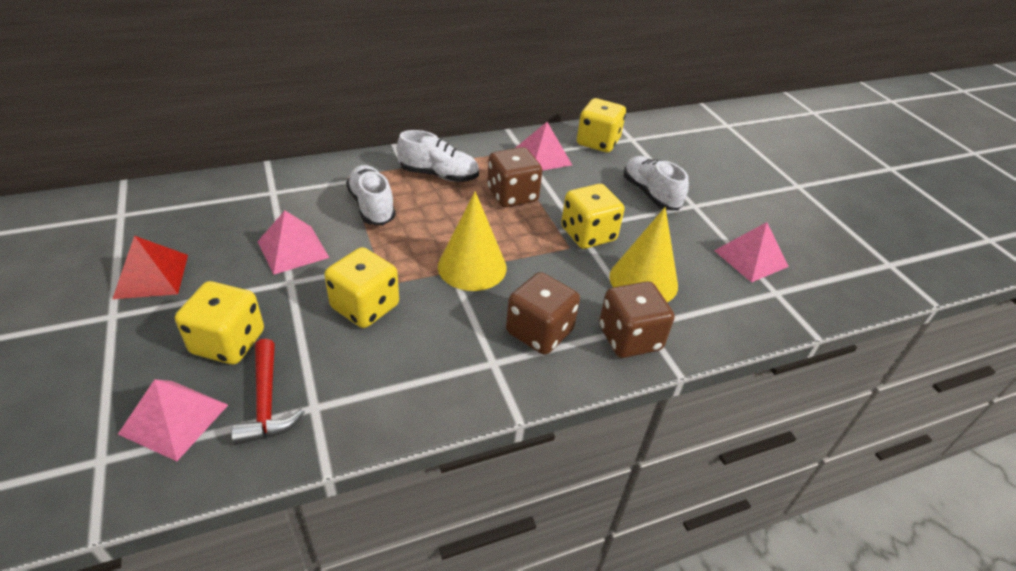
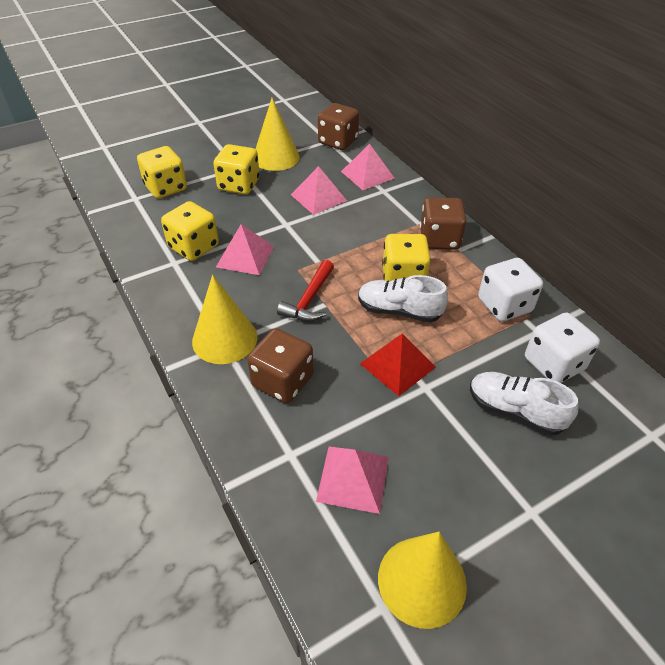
white dice: none = 0 -> [478,258,543,322] [525,313,600,383] = 2
white shoe: [346,165,396,225] [397,130,479,182] [624,156,689,210] = 3 -> [358,275,448,322] [470,372,578,435] = 2
yellow cone: [438,191,507,291] [609,207,678,302] = 2 -> [192,275,257,364] [256,98,300,171] [378,532,467,629] = 3

